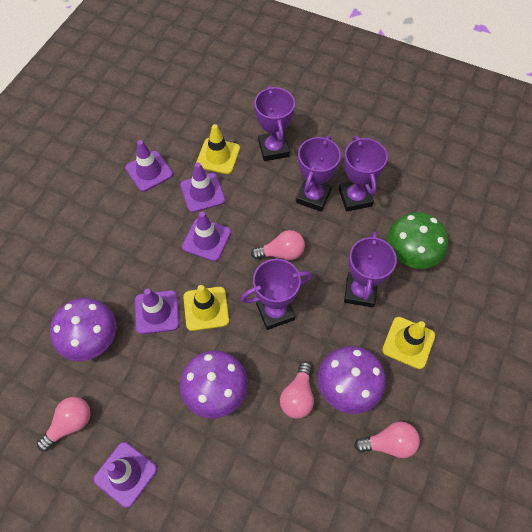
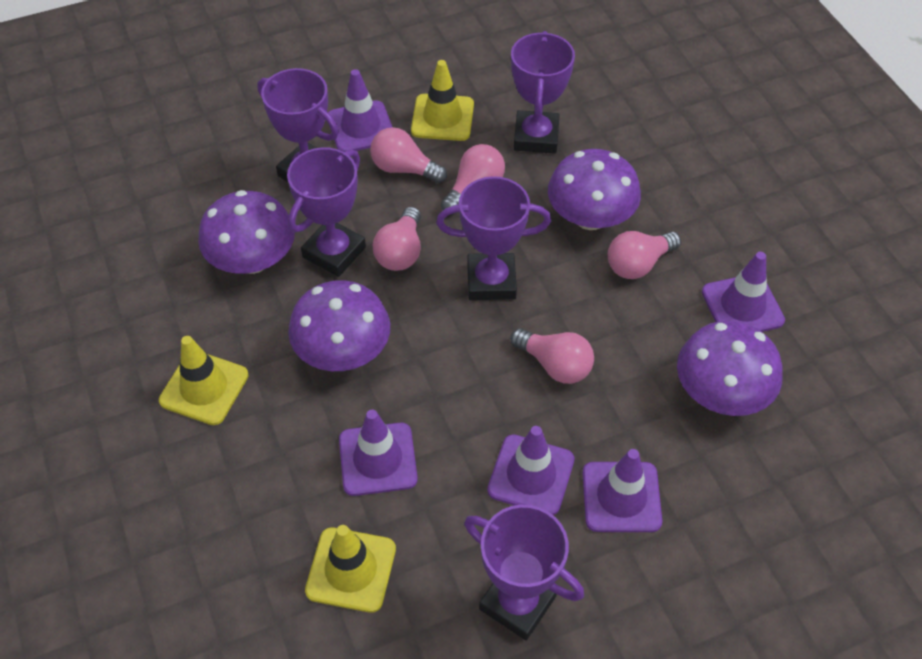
green mushroom: [387,212,448,269] = 1 -> none = 0
pink light bulb: [37,397,91,452] [251,230,305,260] [280,361,314,419] [354,421,420,458] = 4 -> [370,127,447,183] [373,207,421,271] [441,144,505,214] [510,328,594,384] [608,231,681,279] = 5
purple mushroom: [50,298,116,361] [180,350,248,418] [318,346,386,414] = 3 -> [198,190,295,274] [288,280,390,371] [548,149,641,230] [677,321,783,416] = 4

